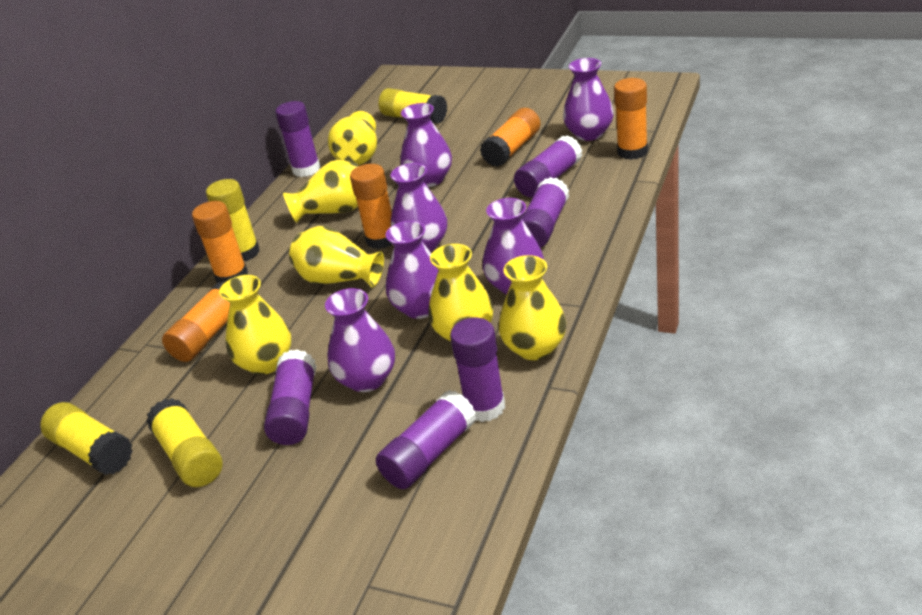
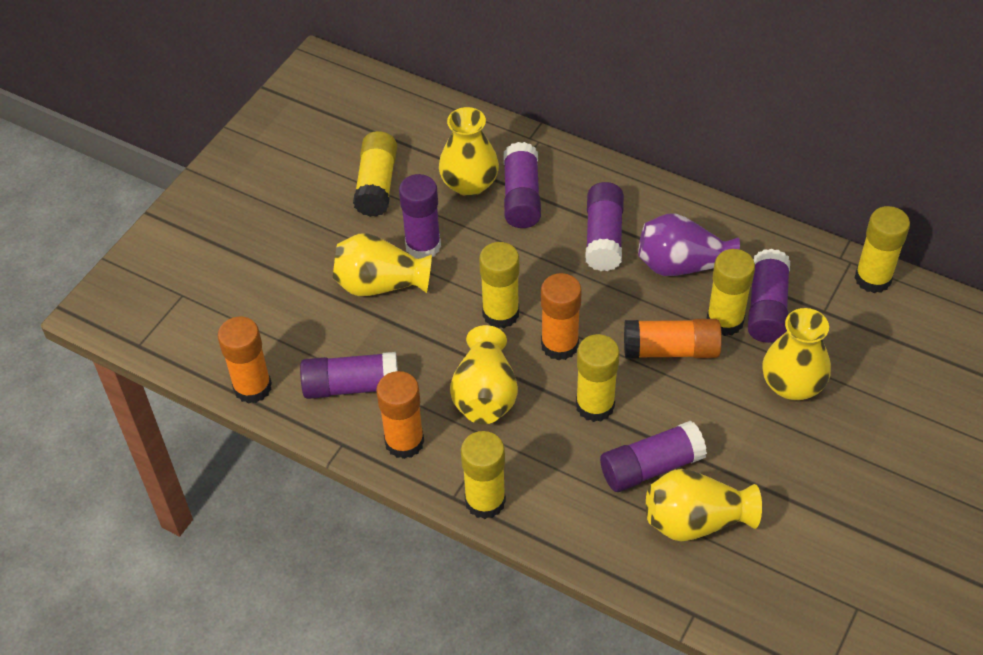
orange glue stick: [162,281,230,362] [192,201,248,283] [350,164,392,249] [480,108,541,167] [614,78,648,160] = 5 -> [218,317,272,404] [376,371,424,459] [541,273,582,361] [624,319,722,358] = 4
purple vase: [325,288,395,392] [385,221,439,319] [391,163,447,252] [401,103,452,187] [483,198,544,295] [563,58,614,141] = 6 -> [638,214,740,276] = 1
yellow glue stick: [40,402,133,475] [146,398,223,487] [206,179,260,261] [379,88,447,124] = 4 -> [353,131,397,217] [461,431,506,519] [479,242,519,328] [576,334,620,422] [706,249,755,336] [854,206,910,293] = 6
yellow vase: [219,275,291,375] [283,160,358,223] [289,226,384,287] [328,111,377,165] [428,244,493,342] [499,255,566,360] = 6 -> [333,233,432,296] [439,107,499,196] [450,325,518,424] [646,469,762,542] [762,308,831,400] = 5

